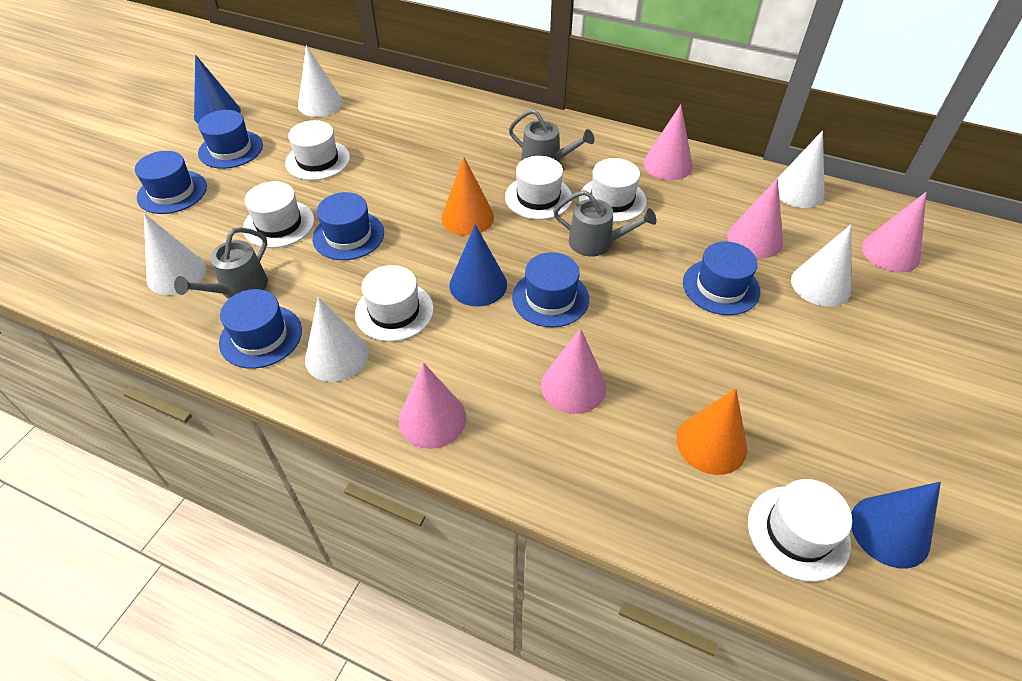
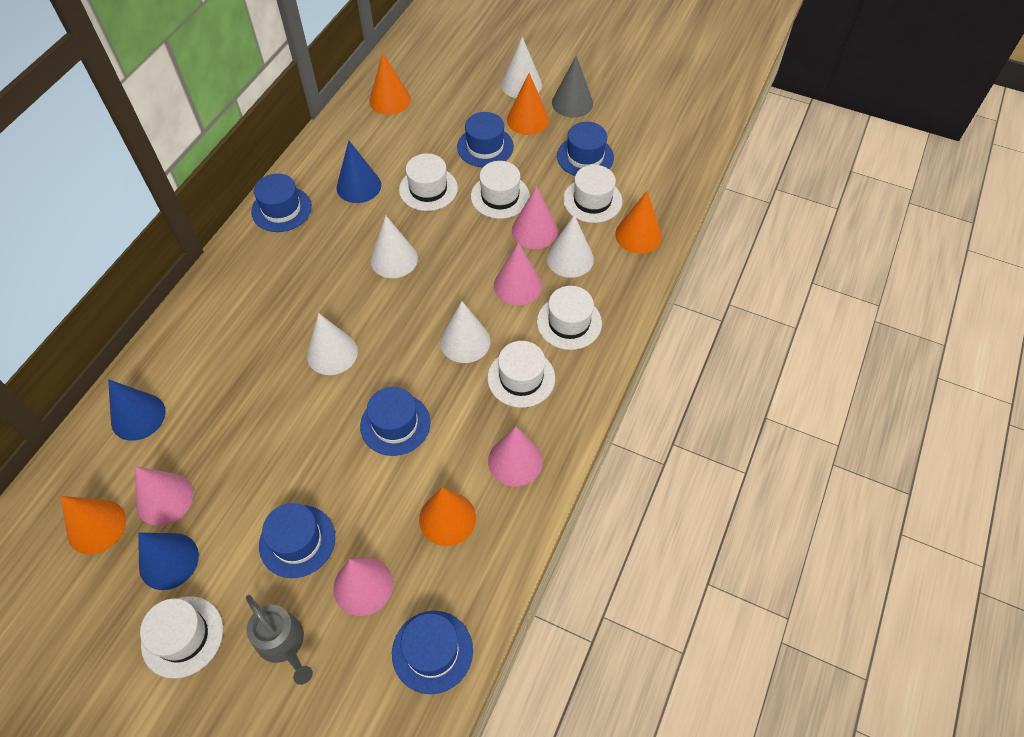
grey cone: none = 0 -> [552,55,593,118] = 1
grey watering can: [174,227,268,299] [509,109,594,162] [553,190,656,257] = 3 -> [246,595,313,685] = 1
orange cone: [441,157,494,235] [677,388,747,475] = 2 -> [61,496,126,555] [369,52,411,115] [419,487,476,546] [507,73,549,135] [615,191,662,254] = 5

